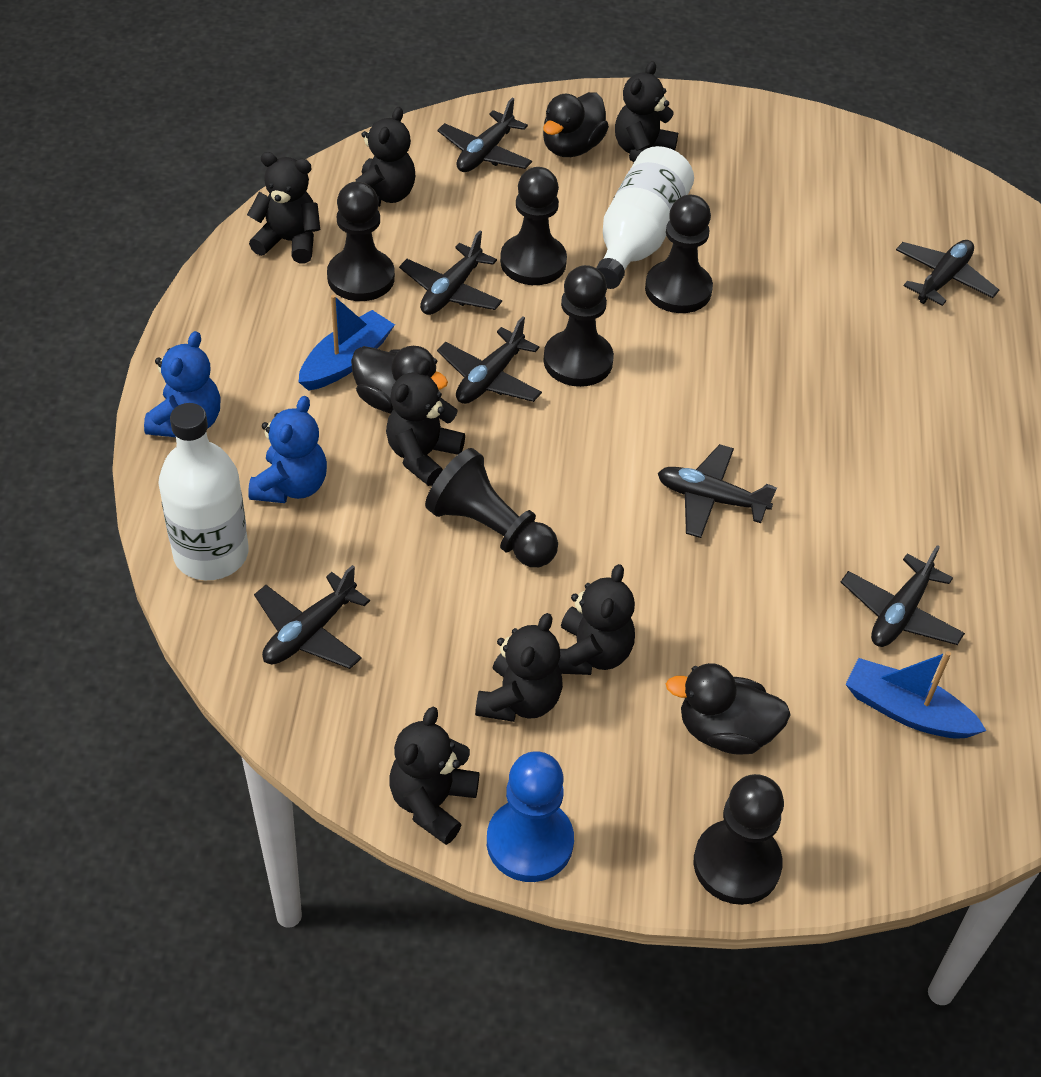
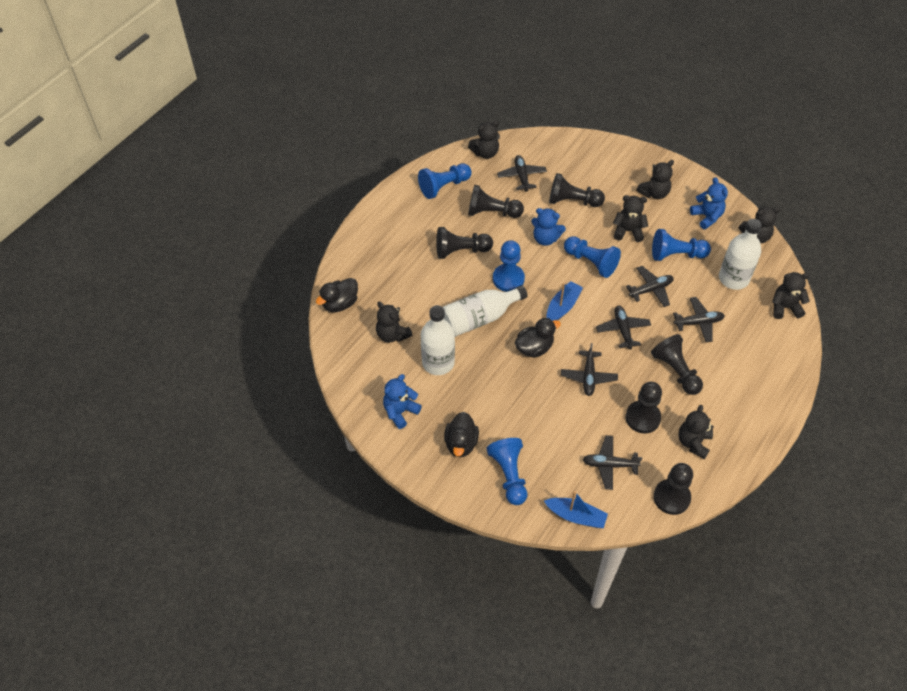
black plane: [254,565,370,669] [399,230,502,315] [437,98,532,172] [437,316,542,404] [658,444,777,538] [841,545,965,647] [896,240,999,306] = 7 -> [497,155,547,192] [561,343,618,396] [582,435,642,490] [596,306,651,349] [626,266,674,307] [673,297,725,342] = 6
blue pawn: [487,751,574,882] = 1 -> [418,164,471,199] [486,438,527,505] [493,240,525,292] [564,236,621,278] [652,229,711,261] = 5
blue teddy bear: [144,331,220,437] [248,396,327,503] = 2 -> [383,374,422,429] [531,208,566,246] [690,177,728,229] = 3
white bottle: [158,403,249,580] [596,146,694,289] = 2 -> [421,305,455,375] [443,285,527,337] [719,219,762,290] = 3

